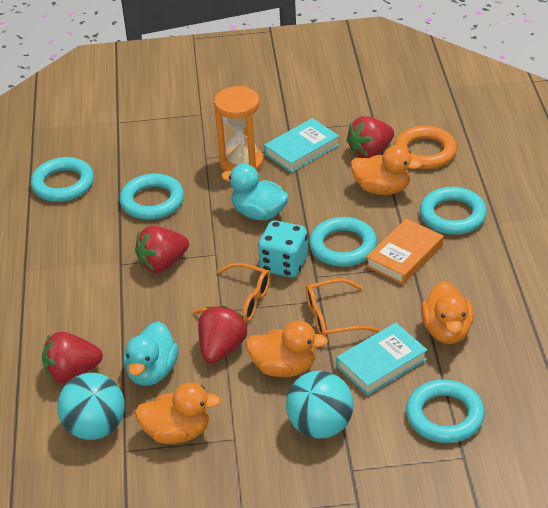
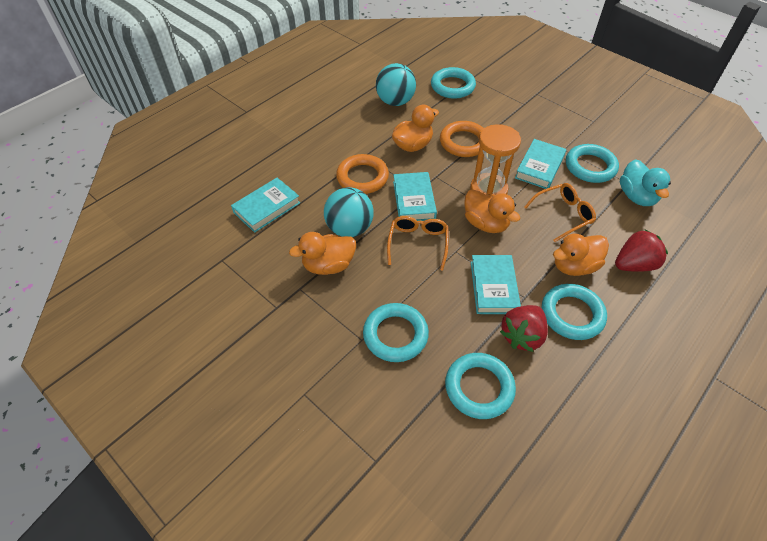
orange book: [366,219,443,285] = 1 -> none = 0
orange ring: [394,126,457,169] = 1 -> [336,154,389,194] [440,121,483,157] = 2
red strawberry: [42,332,103,383] [135,226,189,273] [198,305,248,363] [346,116,394,158] = 4 -> [500,305,548,352] [615,230,668,272] = 2
turquoise book: [264,118,339,173] [337,323,428,396] = 2 -> [231,178,300,233] [393,172,437,221] [471,255,521,314] [515,139,566,189] = 4
turquoise dice: [258,221,308,277] = 1 -> none = 0
turquoise duck: [124,321,179,386] [221,164,289,220] = 2 -> [620,159,671,206] = 1

